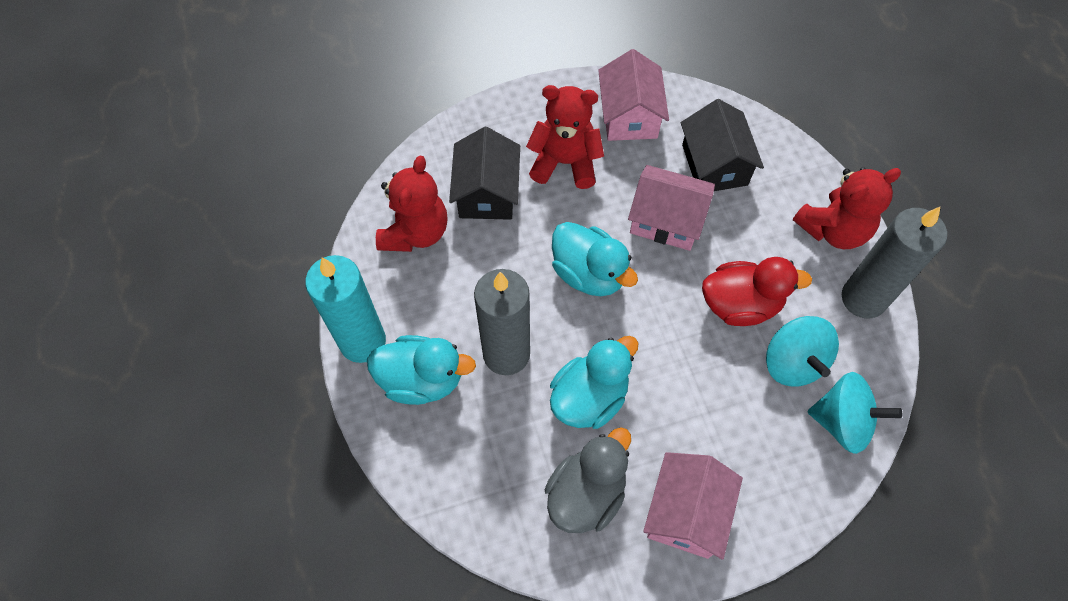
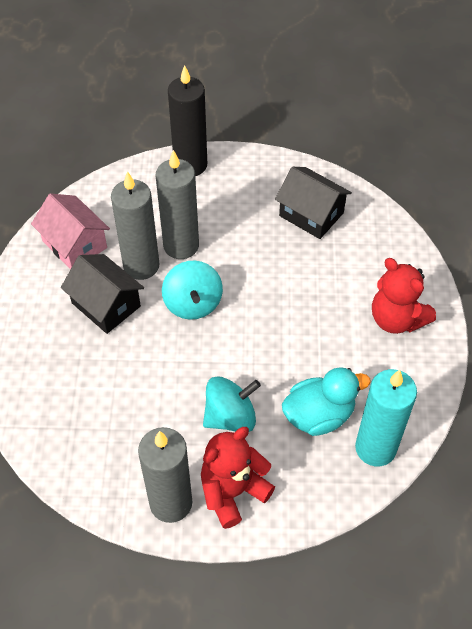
black candle: none = 0 -> [168,65,207,176] = 1
grey candle: [474,269,530,375] [842,207,947,318] = 2 -> [111,171,159,280] [138,427,192,523] [156,150,199,259] = 3
grey duck: [545,428,631,533] = 1 -> none = 0
pink house: [598,49,669,141] [628,165,715,251] [643,452,743,559] = 3 -> [31,193,110,269] = 1
red duck: [702,257,812,326] = 1 -> none = 0
red teddy bear: [376,156,448,252] [526,85,604,189] [793,167,901,249] = 3 -> [201,427,275,529] [372,258,436,334] = 2
turquoise duck: [367,335,476,405] [550,336,639,429] [552,222,638,296] = 3 -> [282,367,371,436] = 1

